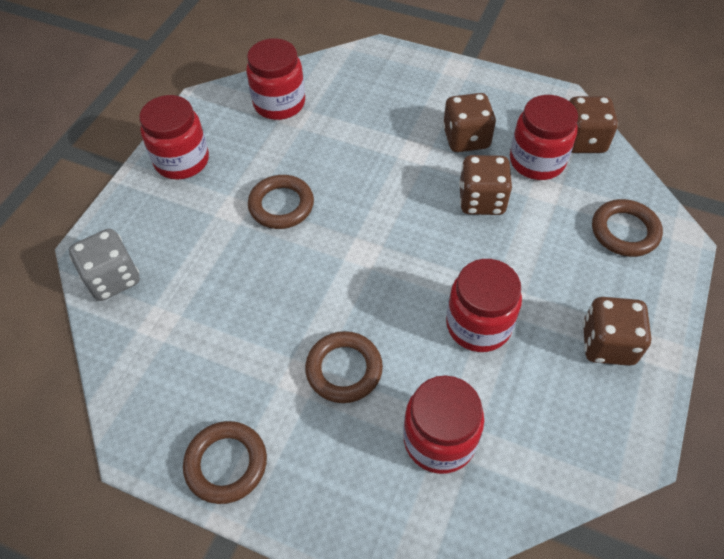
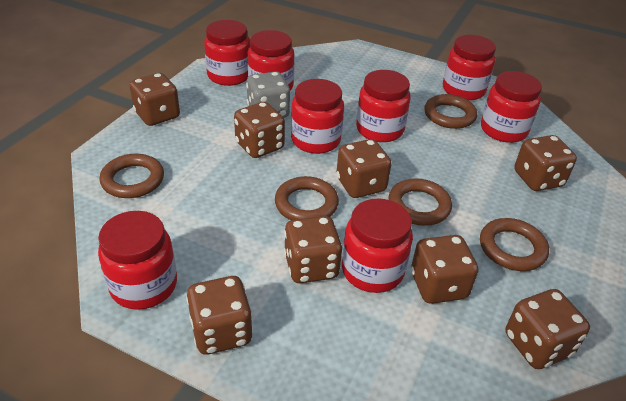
brown dice: [443,93,496,152] [459,155,512,215] [569,96,618,153] [582,297,651,366] = 4 -> [130,73,180,126] [186,276,253,355] [234,102,285,158] [284,216,342,283] [336,139,391,198] [411,235,478,304] [506,289,590,369] [514,135,577,191] = 8
brown ring: [183,421,267,504] [248,175,314,229] [305,331,383,403] [592,199,663,257] = 4 -> [99,154,164,198] [275,176,339,220] [388,178,452,226] [424,94,477,129] [480,218,549,271] = 5
red jar: [139,95,209,180] [246,38,305,120] [403,375,484,474] [446,259,522,352] [510,95,578,180] = 5 -> [98,211,177,310] [204,20,250,86] [248,30,295,91] [291,79,344,154] [342,199,413,293] [356,70,411,142] [443,35,496,101] [481,71,542,143] = 8

